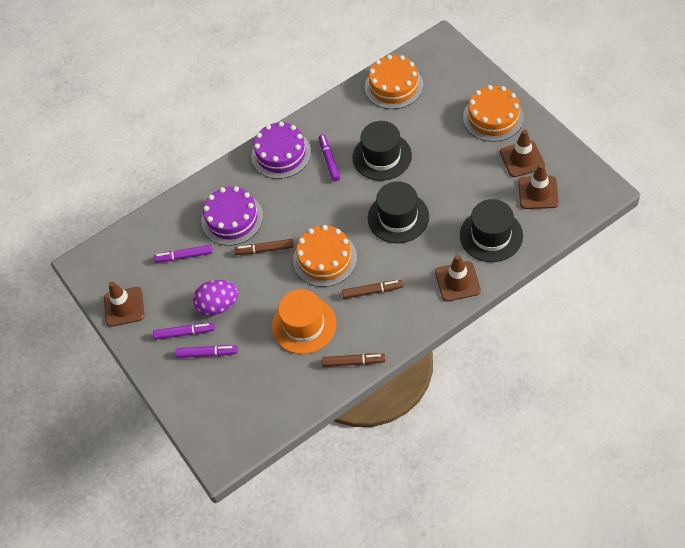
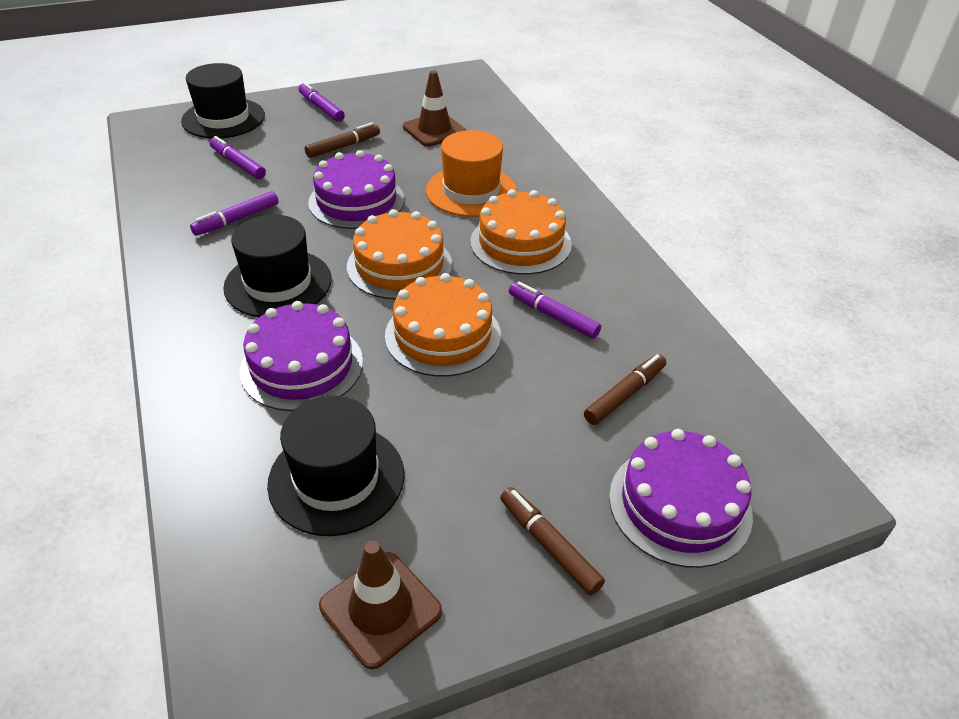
brown traffic cone: [104,282,145,327] [435,255,481,302] [500,130,545,177] [518,164,559,209] = 4 -> [319,541,442,669] [403,70,467,147] = 2
purple cake: [201,186,263,246] [251,122,311,179] = 2 -> [240,301,363,411] [308,150,405,229] [609,429,753,568] = 3
purple egg: [193,280,238,316] = 1 -> none = 0

